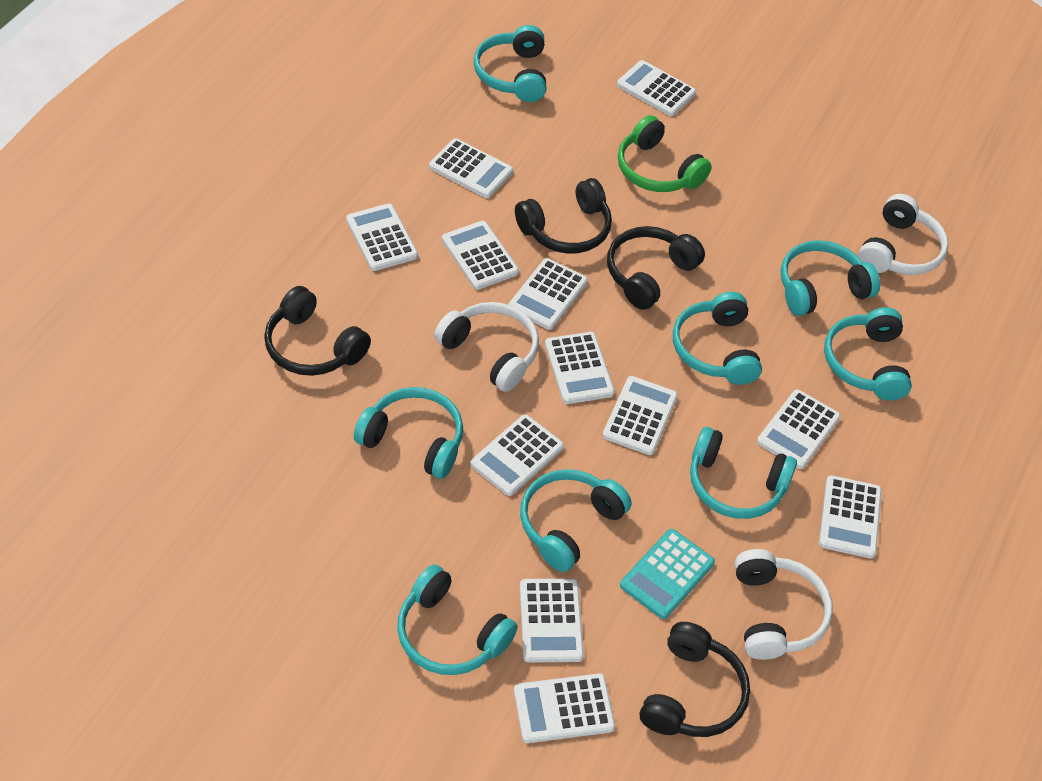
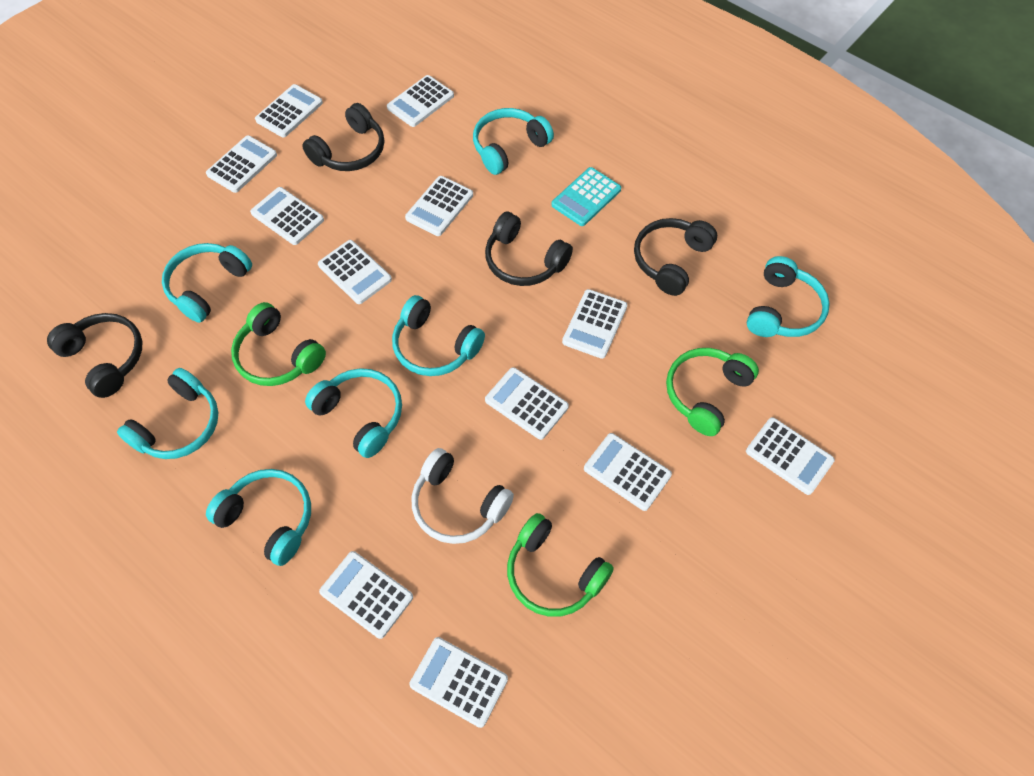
green headphones: [618,115,712,192] = 1 -> [231,302,326,386] [507,513,614,617] [666,348,759,436] = 3
turquoise headphones: [354,387,463,479] [397,564,517,675] [473,25,547,102] [520,469,632,572] [673,292,762,385] [690,427,797,519] [781,240,880,316] [824,307,912,401] = 8 -> [117,368,218,459] [162,243,252,323] [206,469,311,566] [305,368,402,458] [392,295,485,376] [473,108,554,175] [747,256,830,337] = 7
white headphones: [434,302,539,392] [735,549,833,660] [858,194,948,275] = 3 -> [412,448,514,544] = 1

